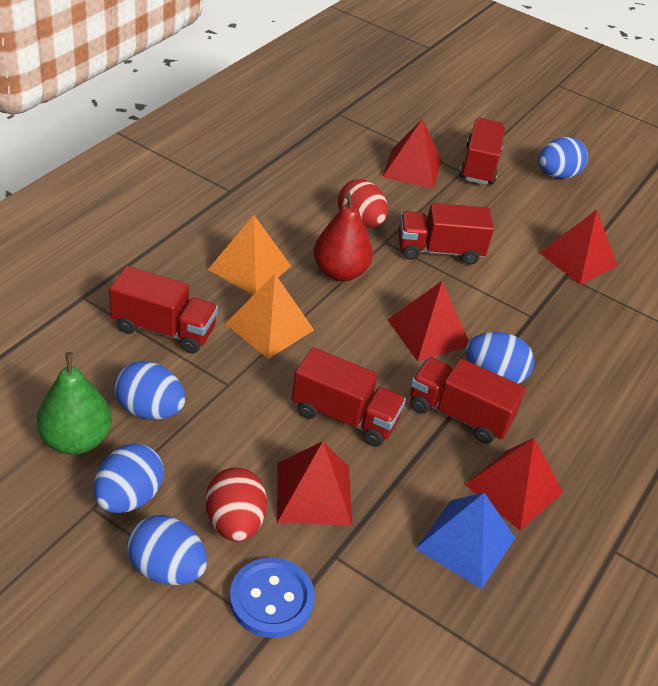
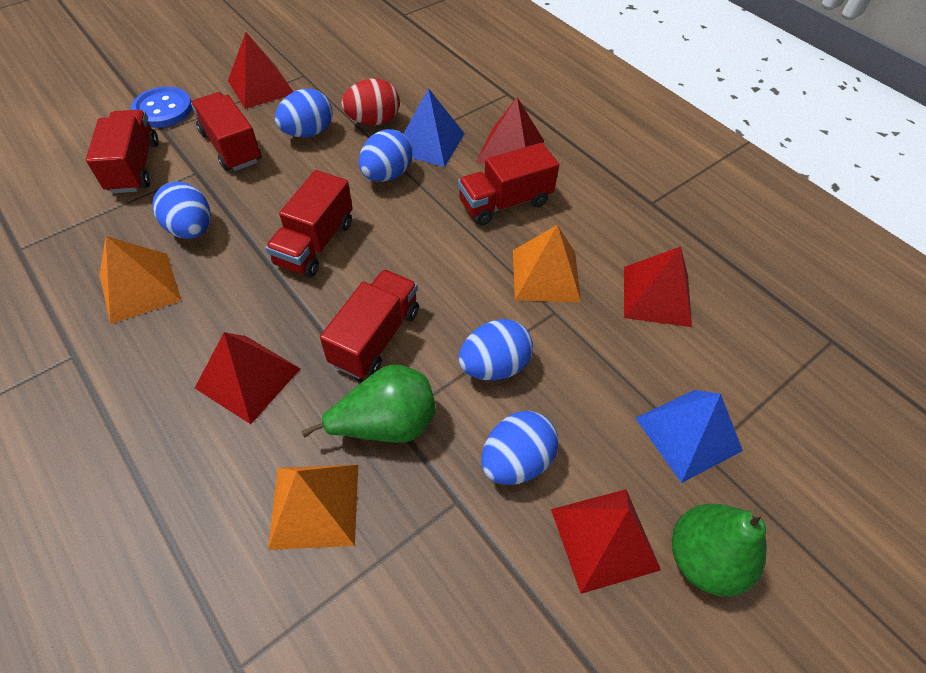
blue pyramid: [415,493,515,589] = 1 -> [403,88,465,167] [635,390,743,483] = 2
green pear: [37,352,112,455] = 1 -> [301,364,436,443] [672,504,767,597] = 2
orange pyramid: [208,215,291,295] [225,274,314,359] = 2 -> [99,236,182,324] [268,465,358,550] [513,225,581,302] = 3
red egg: [206,467,267,542] [337,179,388,228] = 2 -> [341,78,400,125] = 1
red pear: [314,192,373,281] = 1 -> none = 0

